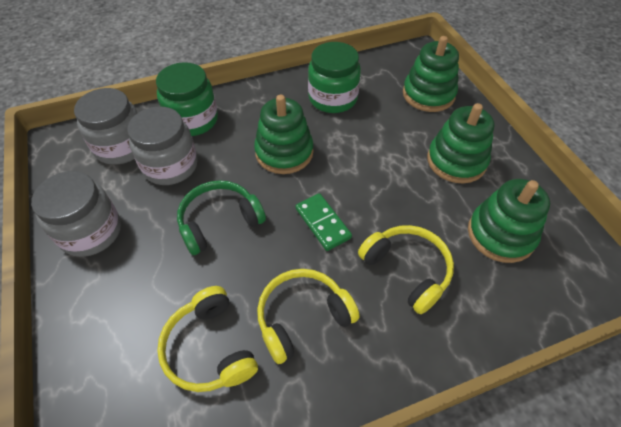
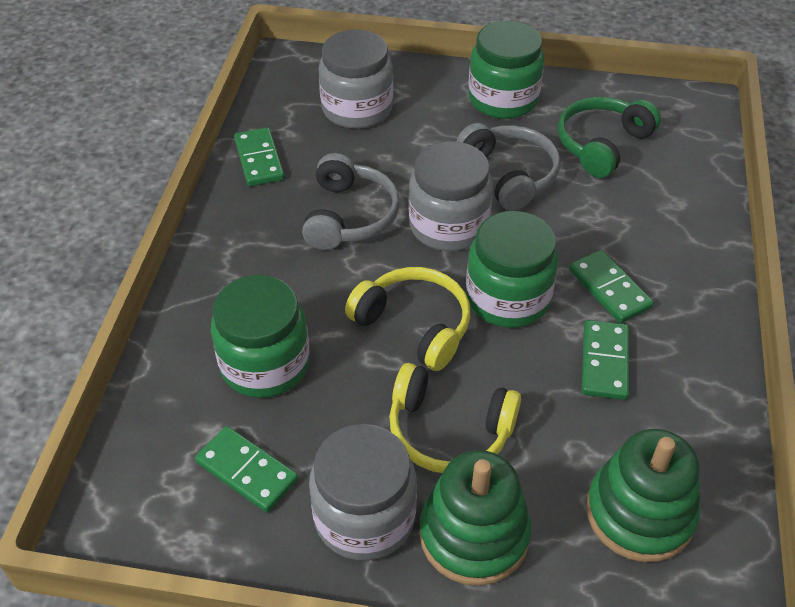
green domino: [295,193,352,251] = 1 -> [195,426,298,513] [234,128,284,186] [569,250,654,323] [582,320,629,400] = 4
green jar: [156,62,218,136] [308,42,361,113] = 2 -> [211,275,310,398] [466,211,558,328] [468,20,544,119] = 3
green stacking toy: [254,94,313,174] [403,36,459,112] [427,103,494,184] [468,179,550,263] = 4 -> [419,450,531,586] [586,429,700,562] = 2
grey headphones: none = 0 -> [302,153,400,250] [457,123,560,211] = 2
yellow headphones: [157,286,258,392] [257,269,360,364] [358,225,454,314] = 3 -> [345,267,470,371] [389,363,521,473] = 2

